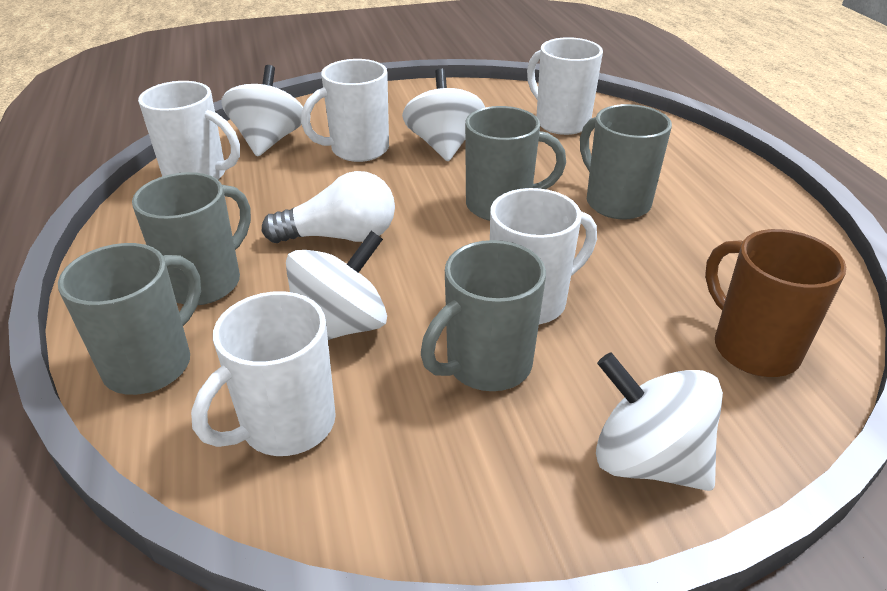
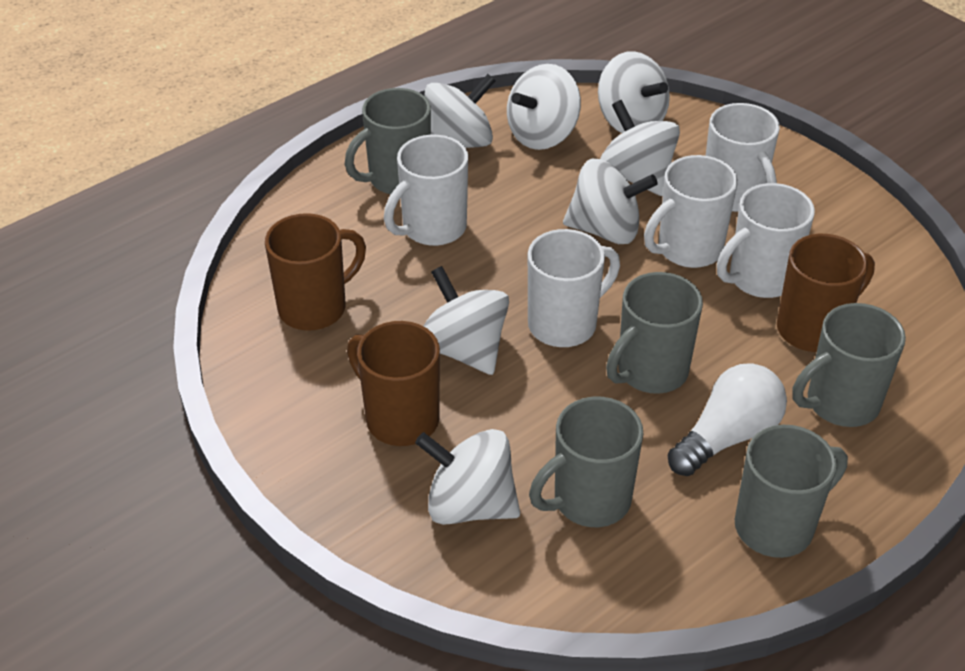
brown mug: [705,229,846,377] = 1 -> [265,213,366,331] [347,321,440,446] [777,234,875,352] = 3
white spinning top: [221,65,303,157] [286,231,387,340] [402,68,485,161] [596,352,723,491] = 4 -> [415,429,520,525] [424,266,509,375] [425,74,495,148] [507,64,581,150] [563,159,658,244] [598,51,670,133] [600,100,680,196] = 7

